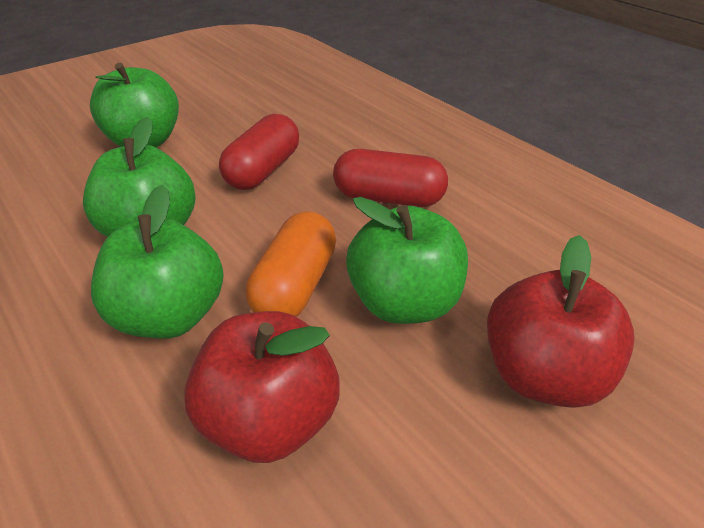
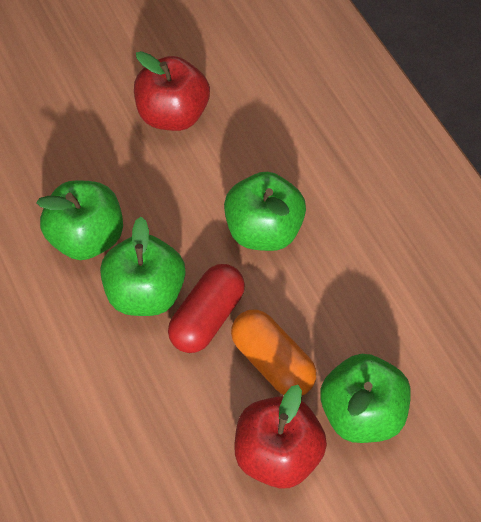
red capsule: [219,114,299,190] [333,149,448,207] = 2 -> [168,264,245,353] = 1

